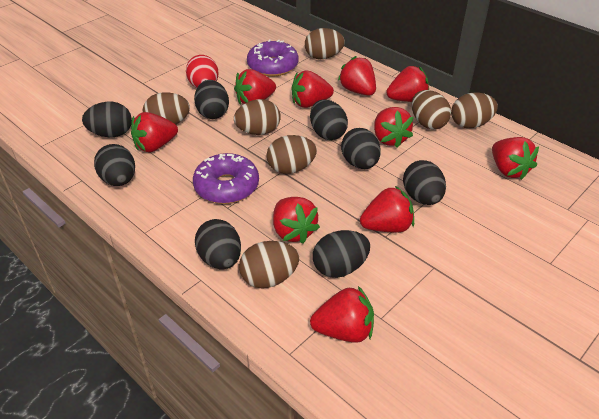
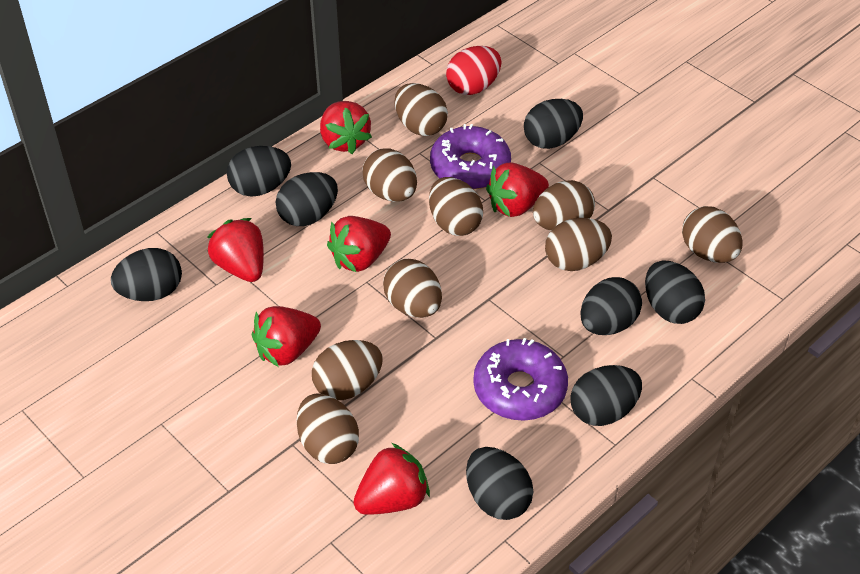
brown egg: [143,92,190,124] [234,99,281,135] [239,241,299,288] [267,135,317,174] [305,28,345,59] [412,90,451,130] [451,92,498,128] = 7 -> [297,393,359,464] [312,340,383,400] [362,149,417,202] [383,259,442,318] [394,83,448,136] [429,177,483,236] [533,180,595,231] [545,218,612,271] [682,206,743,263] = 9
red strawberry: [131,112,178,152] [234,69,276,104] [273,197,320,244] [292,70,334,108] [310,286,374,343] [338,56,376,95] [360,186,414,233] [374,107,413,148] [386,66,429,102] [492,137,539,180] = 10 -> [207,218,264,282] [252,306,321,367] [320,101,372,154] [327,216,391,272] [353,443,430,515] [486,162,549,217] = 6

